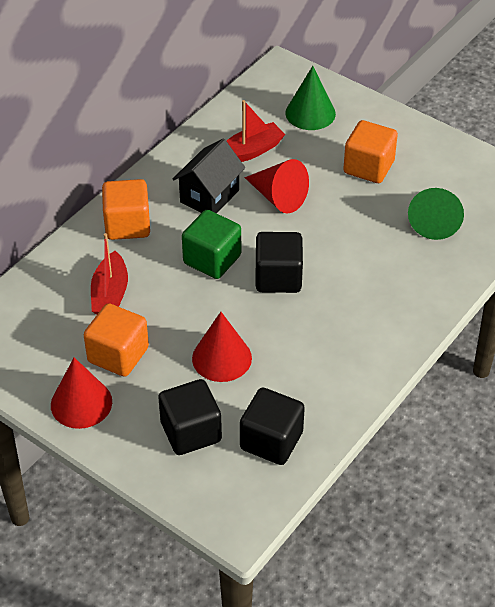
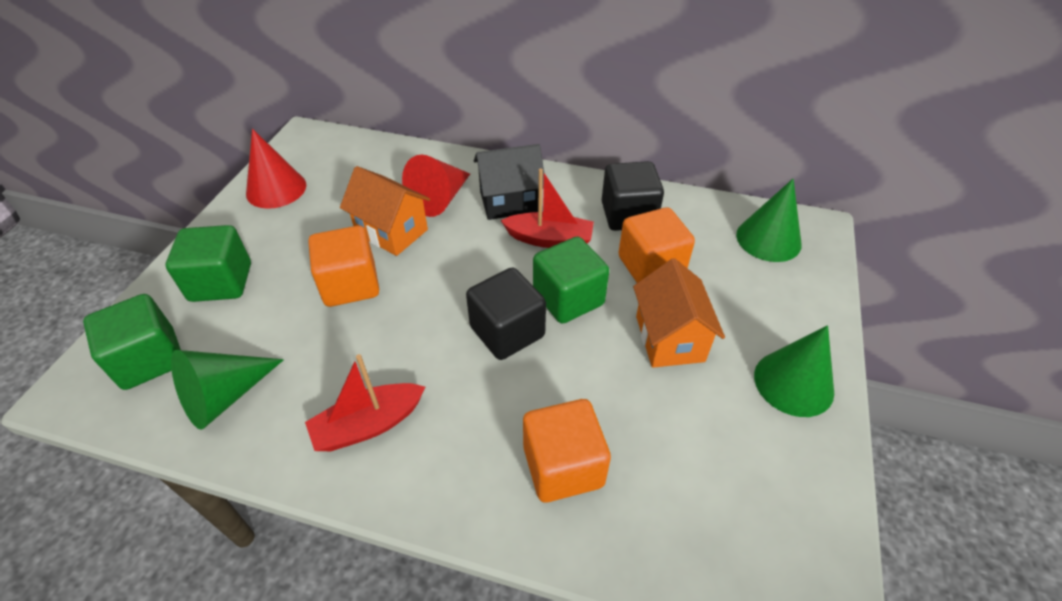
black cube: [158,379,222,455] [240,387,305,465] [256,232,303,293] = 3 -> [466,268,546,360] [602,161,664,231] = 2
green cone: [285,66,336,130] [408,188,464,240] = 2 -> [171,350,284,430] [736,179,802,262] [754,325,834,417] = 3
green cube: [182,210,241,279] = 1 -> [83,294,181,390] [166,225,251,302] [533,236,609,324] = 3
orange house: none = 0 -> [340,166,430,256] [633,258,725,368] = 2
red cone: [51,357,112,429] [192,312,252,382] [245,159,309,213] = 3 -> [246,129,306,209] [402,154,470,217] = 2

